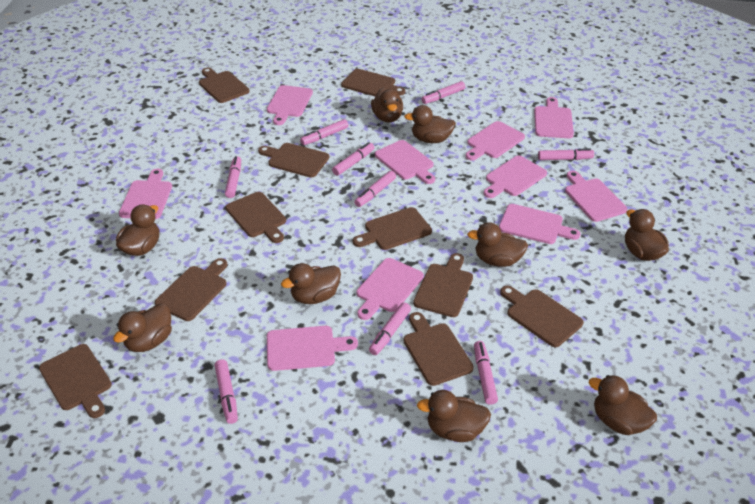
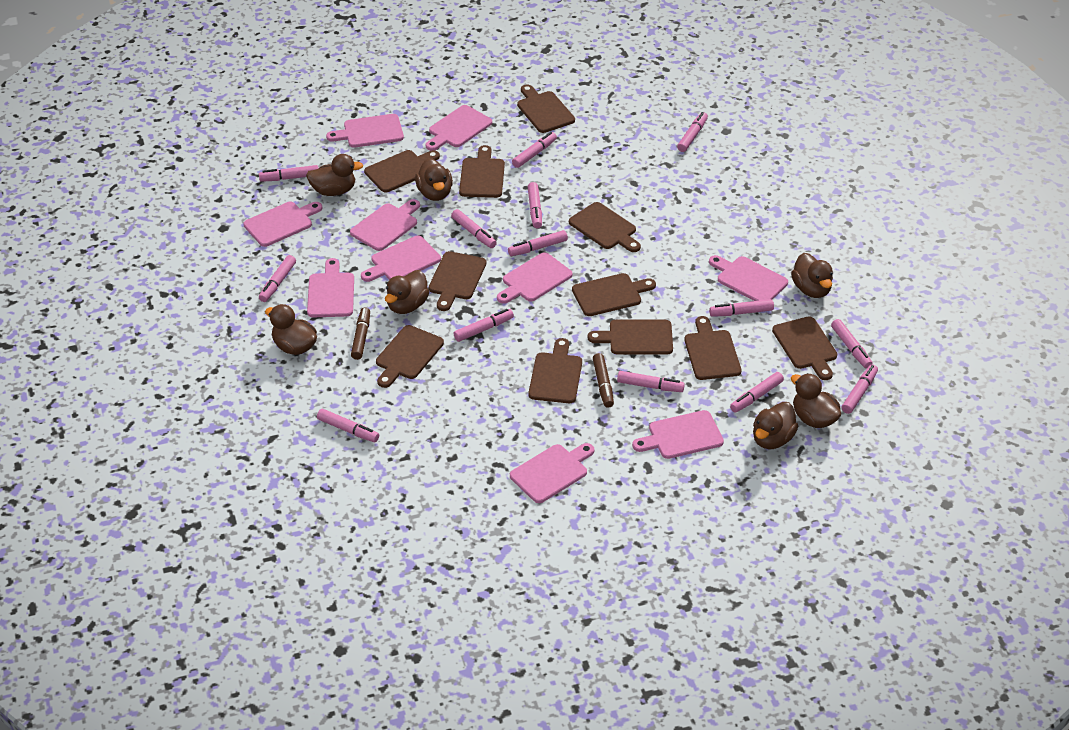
brown cutting board: [39,344,112,418] [155,258,227,321] [199,68,250,103] [226,192,286,243] [258,143,329,178] [341,69,405,96] [353,207,432,250] [404,312,474,386] [413,253,473,317] [500,286,584,347] = 10 -> [364,150,440,193] [376,325,444,388] [429,251,486,311] [459,145,505,198] [517,85,575,133] [529,338,582,403] [569,202,641,252] [572,273,656,316] [587,320,673,355] [684,316,741,380] [772,316,837,380] = 11
brown duck: [113,303,172,352] [116,205,159,256] [281,263,341,304] [371,87,403,122] [404,105,456,143] [417,390,491,442] [467,222,528,267] [589,375,657,435] [625,209,669,261] = 9 -> [265,304,317,355] [306,154,363,196] [385,270,429,314] [415,158,453,201] [753,402,798,449] [791,253,833,298] [791,373,841,428] = 7
brown marker: none = 0 -> [351,307,370,360] [593,353,614,408] = 2
pink marker: [215,359,238,424] [225,156,241,198] [300,119,348,145] [332,142,374,176] [354,171,396,207] [369,302,411,355] [421,81,465,104] [474,341,498,405] [538,148,594,160] = 9 -> [259,165,319,182] [259,255,296,302] [317,409,379,442] [451,209,497,248] [454,309,514,342] [508,230,568,256] [512,132,557,168] [528,182,542,228] [617,371,685,392] [677,112,708,152] [709,299,774,317] [730,372,784,413] [831,319,873,369] [842,364,878,414] = 14

